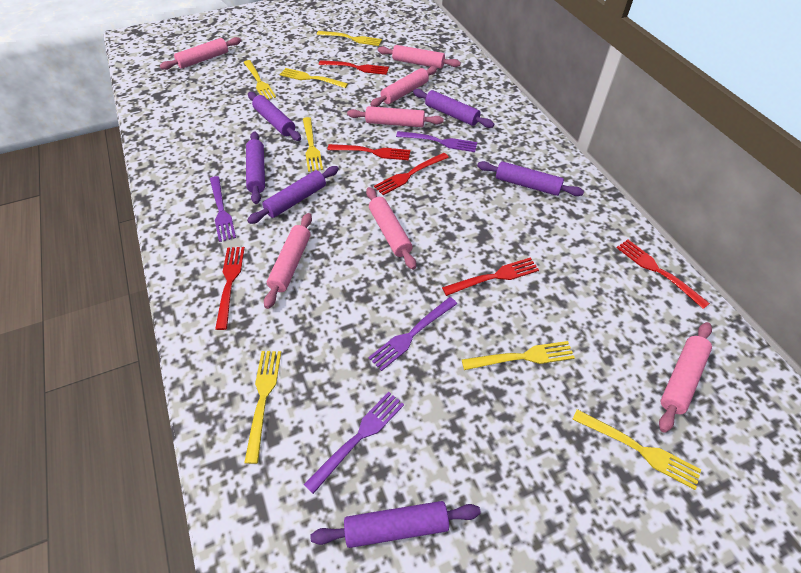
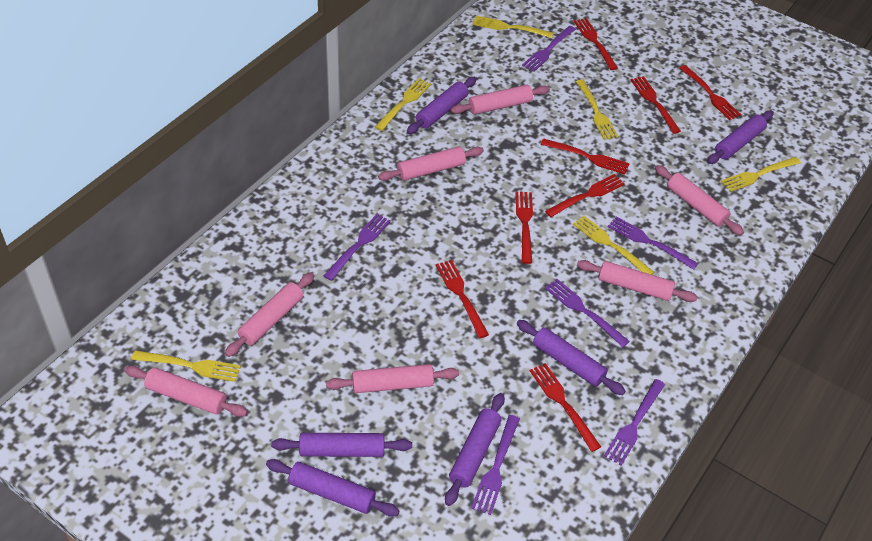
purple fork: [210,176,236,242] [304,392,404,494] [369,297,457,371] [396,131,477,152] = 4 -> [324,214,391,281] [471,415,520,515] [522,26,576,72] [545,279,630,347] [604,379,665,466] [608,216,698,270] = 6
red fork: [215,247,245,330] [319,60,389,75] [327,144,410,160] [374,153,449,195] [442,257,539,296] [617,239,710,309] = 6 -> [436,260,489,338] [515,192,533,264] [530,363,601,452] [540,138,630,175] [545,174,625,217] [574,18,618,70] [631,76,681,134] [679,65,741,120] = 8
yellow fork: [243,60,276,100] [244,351,281,464] [280,68,348,88] [303,117,323,172] [317,31,382,46] [462,341,575,370] [572,409,701,490] = 7 -> [131,350,241,382] [375,78,432,131] [473,16,553,38] [573,216,654,275] [576,79,618,140] [721,157,801,192] = 6

